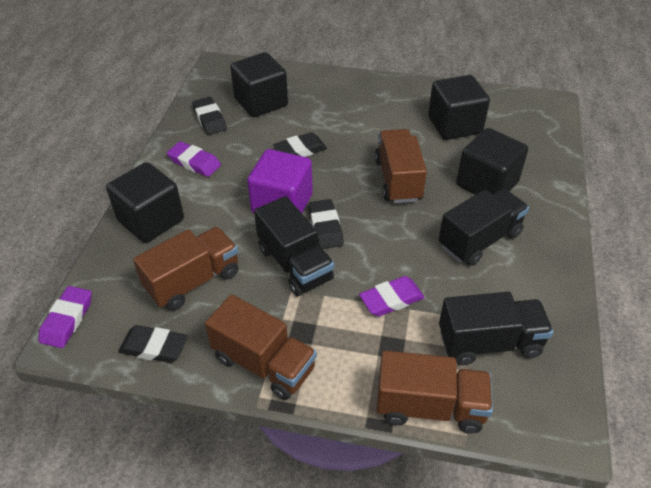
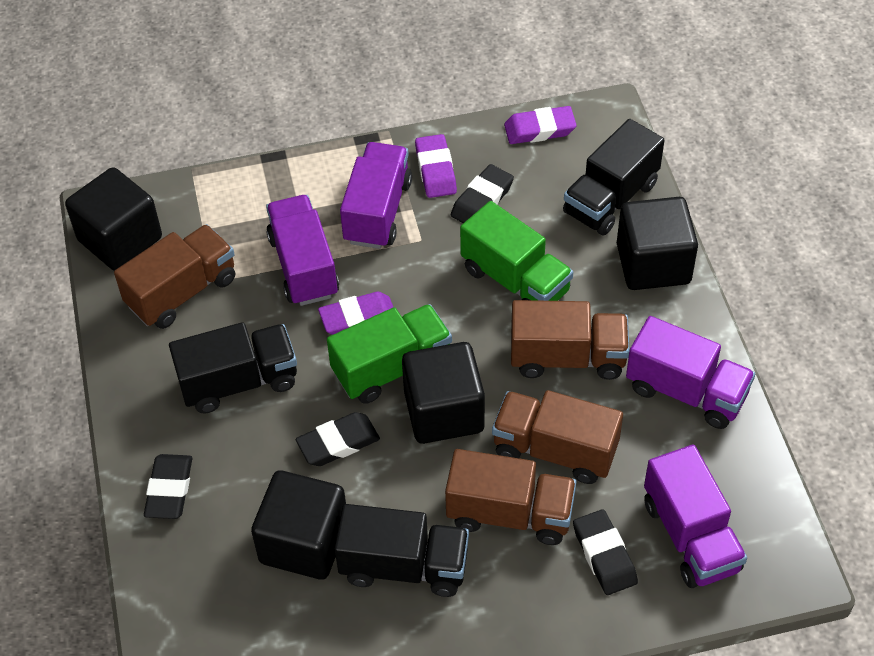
green truck: none = 0 -> [327,304,452,404] [460,201,573,301] = 2
purple cube: [247,149,313,214] = 1 -> none = 0
purple truck: none = 0 -> [266,195,339,306] [340,142,412,249] [626,316,755,429] [644,445,747,588] = 4

